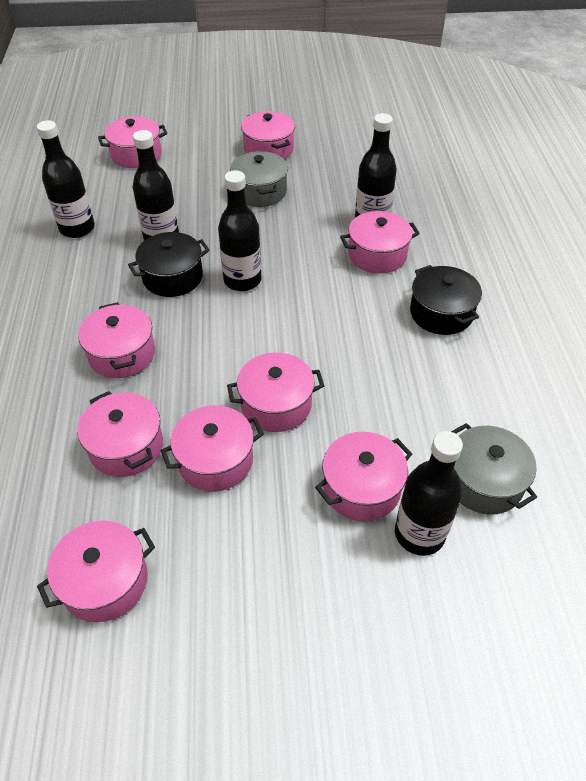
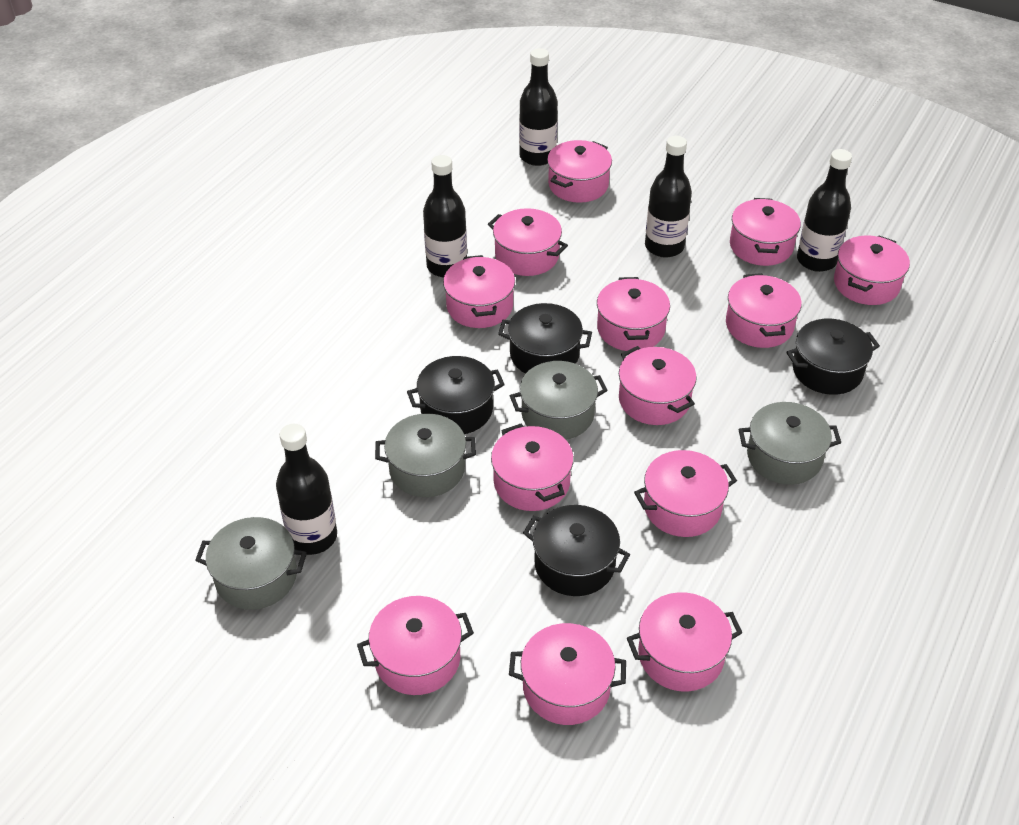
black pot: [128,232,210,297] [410,265,482,335] = 2 -> [407,356,505,434] [498,303,592,374] [523,505,630,596] [786,319,880,395] = 4
grey pot: [230,151,288,207] [451,423,537,515] = 2 -> [195,517,307,610] [375,413,476,497] [510,361,608,439] [739,402,841,485] = 4
pink pot: [37,520,155,622] [77,391,163,477] [78,302,155,378] [98,116,167,168] [161,405,264,492] [227,352,324,432] [241,111,295,159] [315,432,412,521] [340,211,420,273] = 9 -> [357,596,474,695] [443,255,515,328] [488,208,568,276] [491,424,574,511] [509,623,626,725] [547,140,612,203] [597,277,670,351] [619,346,696,425] [627,592,743,692] [634,450,737,537] [726,273,802,348] [730,198,801,266] [834,235,910,305] = 13

